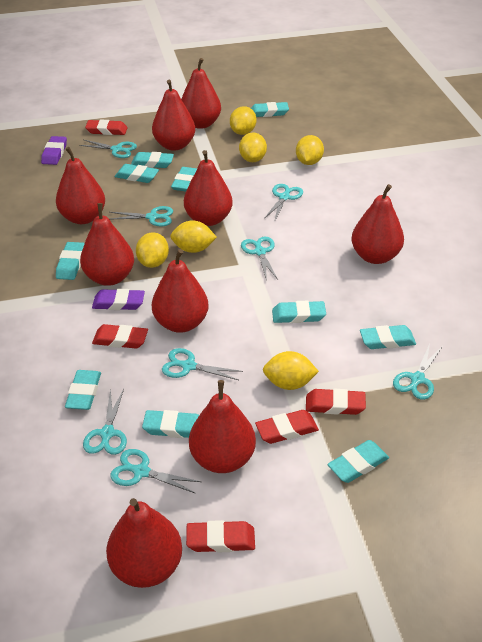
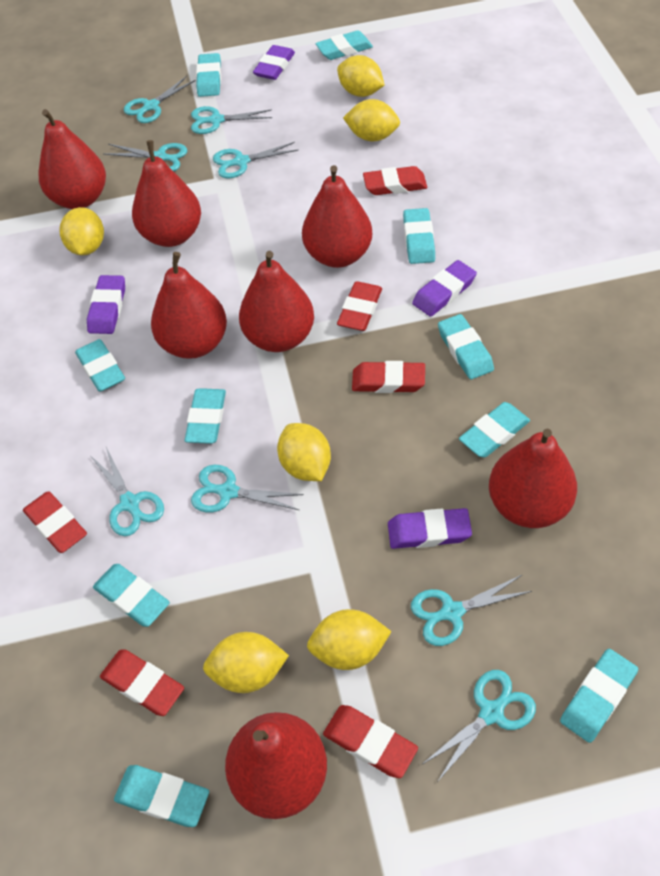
purple eraser: [41,136,67,165] [92,289,145,310] = 2 -> [87,275,125,334] [253,45,295,80] [388,508,472,549] [412,260,477,317] = 4
red eraser: [85,119,127,135] [92,324,148,349] [186,520,255,552] [255,410,319,444] [306,389,366,415] = 5 -> [23,491,87,553] [100,649,184,716] [323,705,418,778] [337,281,382,331] [352,361,425,393] [363,166,427,195] = 6
red pear: [56,147,105,224] [80,203,134,286] [106,498,182,588] [152,80,195,151] [152,249,208,333] [181,58,221,129] [184,150,233,226] [189,380,256,473] [352,184,404,264] = 9 -> [39,109,106,209] [132,140,201,247] [151,252,227,359] [225,712,327,819] [239,251,314,352] [302,165,372,268] [489,429,577,528] = 7

